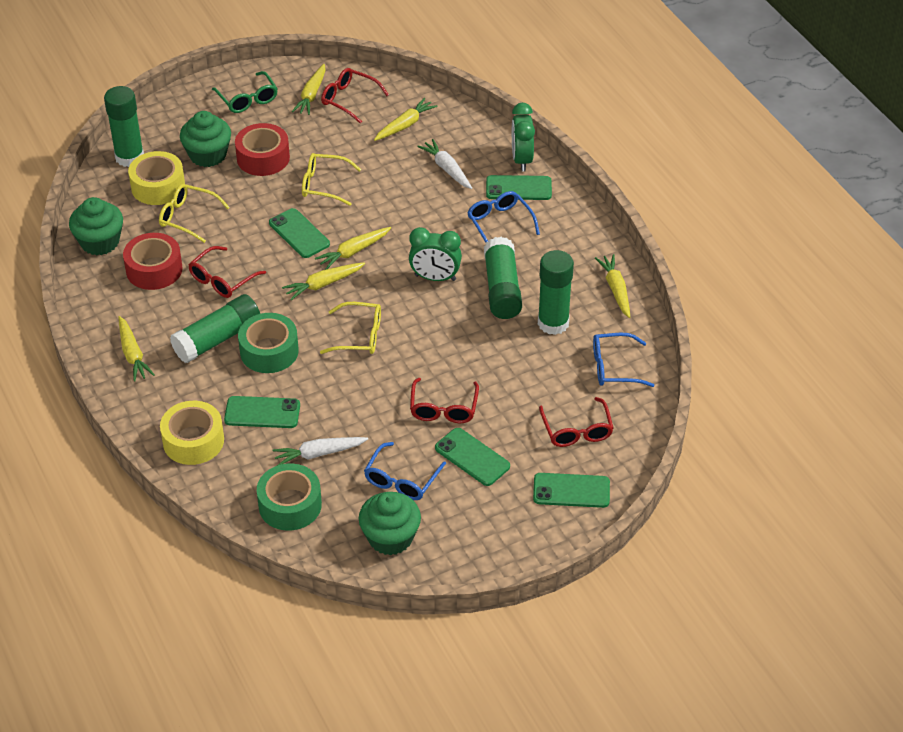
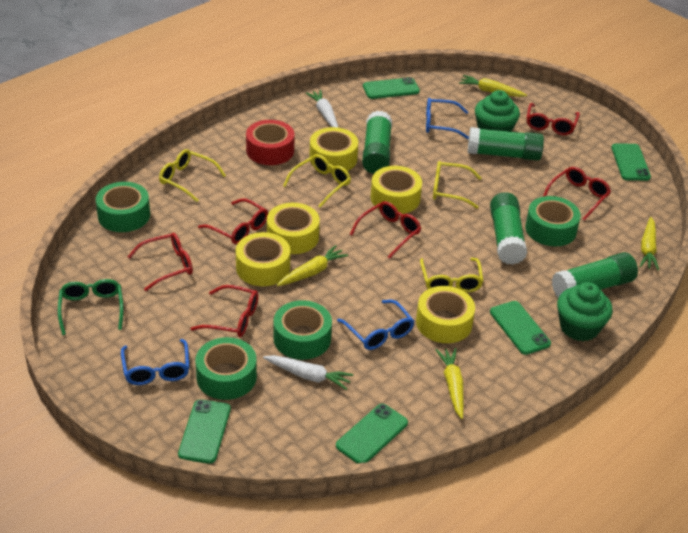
green clock: [409,227,462,281] [512,103,535,172] = 2 -> none = 0
green cupcake: [69,197,123,255] [180,111,231,167] [359,492,421,555] = 3 -> [475,90,520,132] [557,282,613,341] = 2
green tape: [238,313,299,373] [257,463,322,530] = 2 -> [96,182,150,232] [196,337,257,400] [273,300,332,360] [525,196,581,246] = 4
red glasses: [188,246,266,298] [321,68,389,124] [410,378,479,423] [539,397,613,447] = 4 -> [128,233,193,291] [190,285,258,337] [198,198,268,244] [350,201,421,259] [526,103,580,135] [543,167,611,221] = 6
red tape: [123,233,183,290] [235,123,290,176] = 2 -> [246,120,295,165] = 1
yellow carrot: [118,316,155,382] [282,262,365,300] [292,64,326,115] [315,227,391,269] [374,98,438,141] [595,254,630,318] = 6 -> [277,245,348,286] [436,348,464,419] [459,75,527,97] [639,217,659,270] = 4
yellow glasses: [159,184,230,243] [302,153,361,206] [320,302,381,354] = 3 -> [159,149,226,202] [283,154,351,208] [420,258,483,293] [433,161,481,209] = 4
yellow tape: [128,151,185,205] [160,401,224,465] = 2 -> [236,232,290,286] [267,203,320,254] [309,127,358,173] [371,166,422,214] [416,286,475,343] = 5

